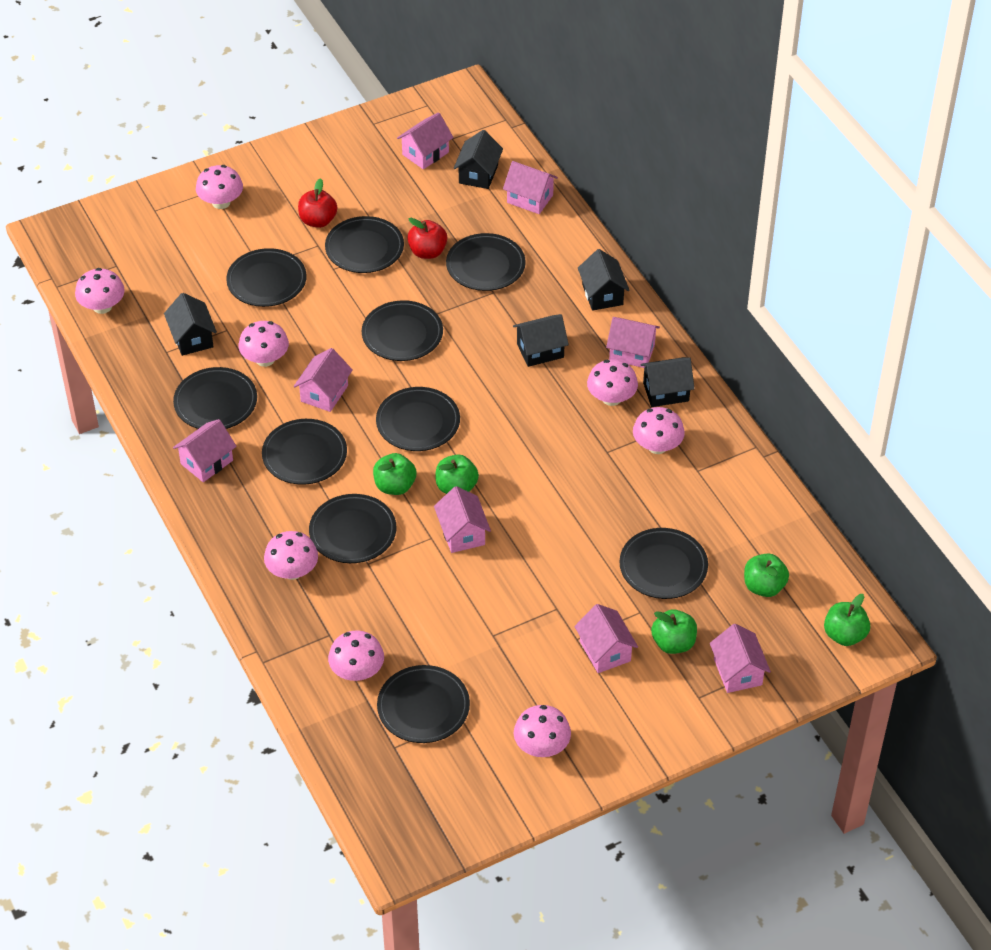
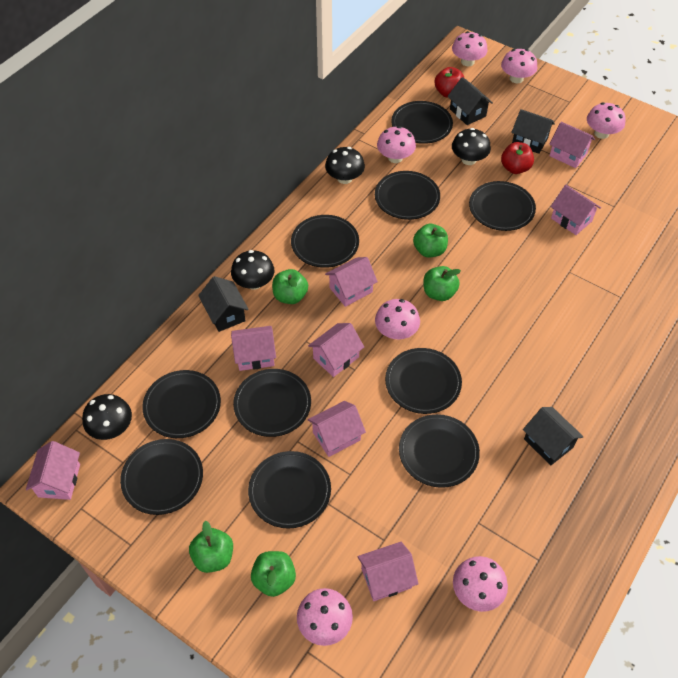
black house: [164,293,217,356] [454,130,503,189] [513,314,569,367] [578,249,629,311] [641,357,695,407] = 5 -> [198,276,249,332] [448,77,493,125] [511,109,555,154] [523,407,584,466] = 4
black mushroom: none = 0 -> [82,394,132,440] [231,250,274,290] [325,147,365,184] [452,128,491,165] = 4
pink mushroom: [75,268,125,314] [196,165,243,209] [239,321,289,367] [264,531,318,580] [328,630,384,681] [514,705,571,757] [587,359,638,406] [633,407,685,454] = 8 -> [297,588,353,646] [375,299,420,339] [377,126,416,163] [452,31,488,66] [453,556,508,612] [501,49,537,83] [587,102,626,139] = 7

